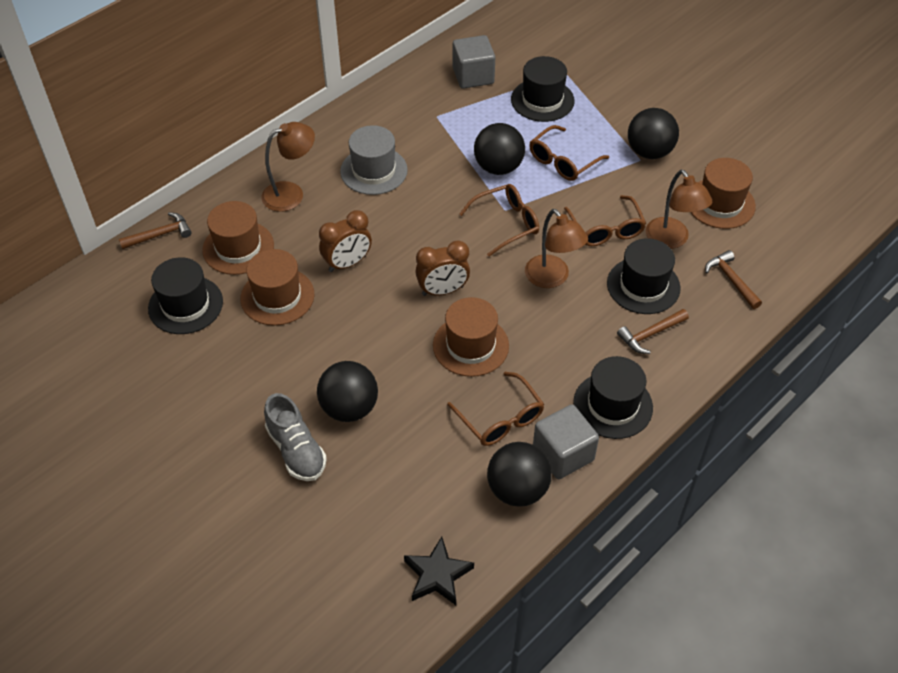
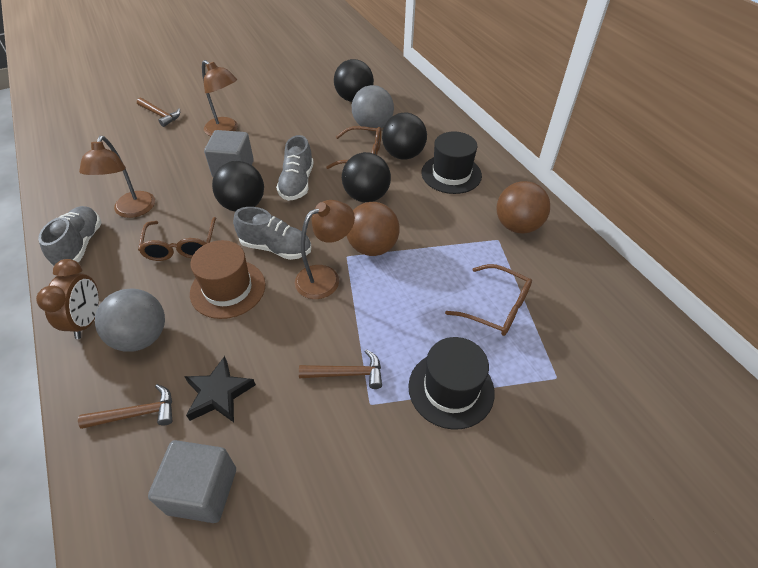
black hat: [148,257,223,334] [511,56,575,122] [573,356,653,439] [607,238,680,314] = 4 -> [408,337,495,430] [421,131,482,194] = 2
brown ball: none = 0 -> [346,202,400,256] [497,181,550,234] = 2
brown clock: [319,210,372,272] [415,241,470,296] = 2 -> [36,259,99,339] = 1
brown glasses: [447,372,544,446] [459,184,539,257] [529,125,609,181] [564,195,646,246] = 4 -> [138,217,217,261] [326,126,381,169] [445,264,532,336] = 3
brown hat: [202,201,274,275] [240,249,314,326] [433,297,509,377] [690,158,756,229] = 4 -> [190,240,266,319] = 1
grey ball: none = 0 -> [95,288,165,351] [352,85,394,128] = 2
grey hat: [340,125,408,195] = 1 -> none = 0
grey shoe: [264,393,327,481] = 1 -> [38,206,101,266] [233,207,311,260] [276,135,313,201] = 3

